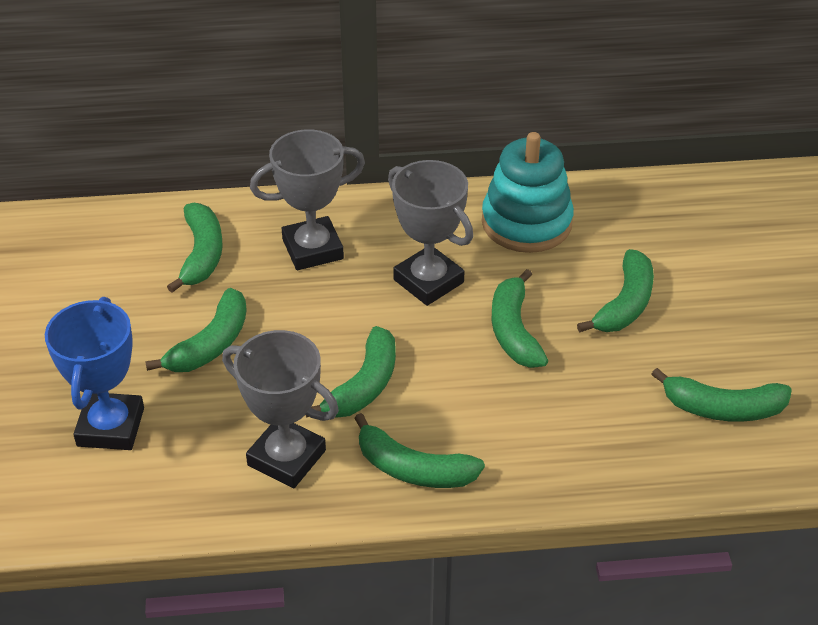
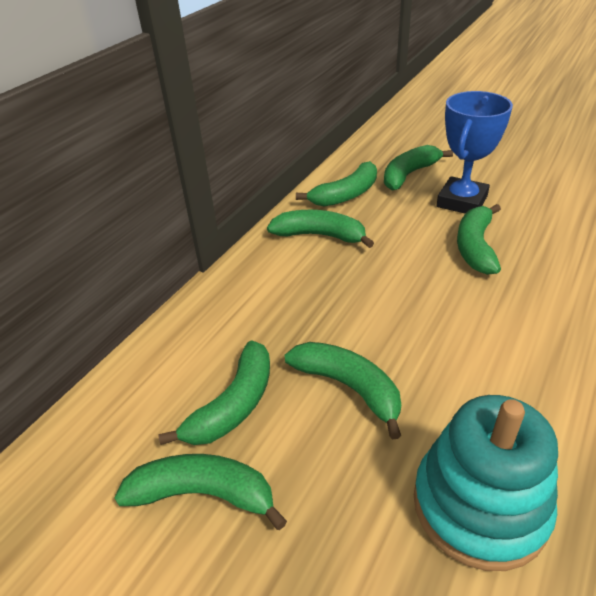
grey trophy: [222,330,339,488] [250,129,365,270] [388,160,473,306] = 3 -> none = 0

